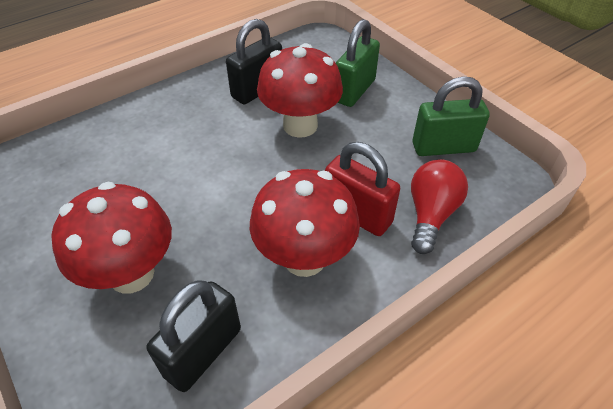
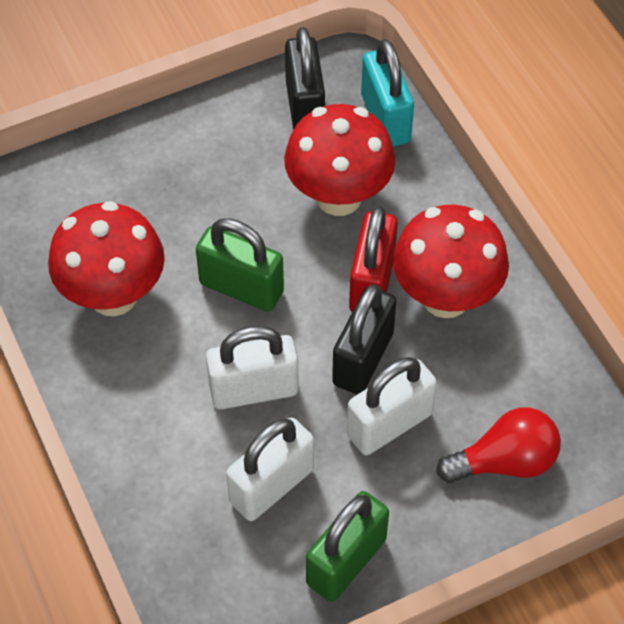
turquoise padlock: none = 0 -> [361,39,414,146] = 1
white padlock: none = 0 -> [206,326,299,409] [226,418,314,521] [347,357,437,455] = 3

